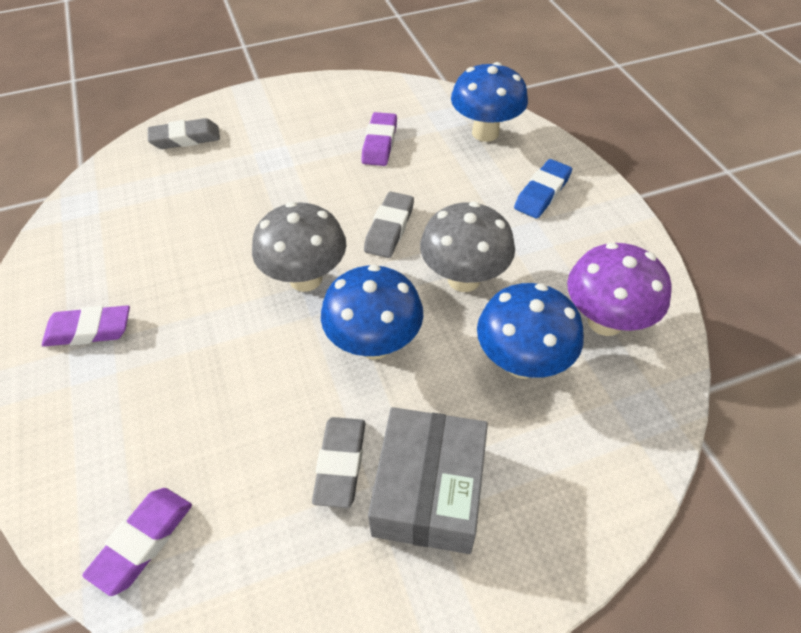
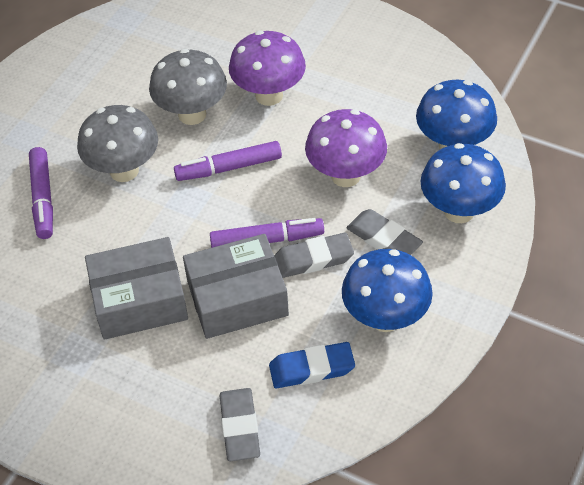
grey box: [368,407,488,554] = 1 -> [85,237,188,340] [183,234,289,339] = 2
purple eraser: [42,305,130,347] [82,488,192,596] [361,112,397,166] = 3 -> none = 0
purple marker: none = 0 -> [29,147,53,239] [174,141,282,181] [210,218,324,248] = 3
purple mushroom: [567,243,672,336] = 1 -> [229,31,306,106] [305,109,387,187] = 2

